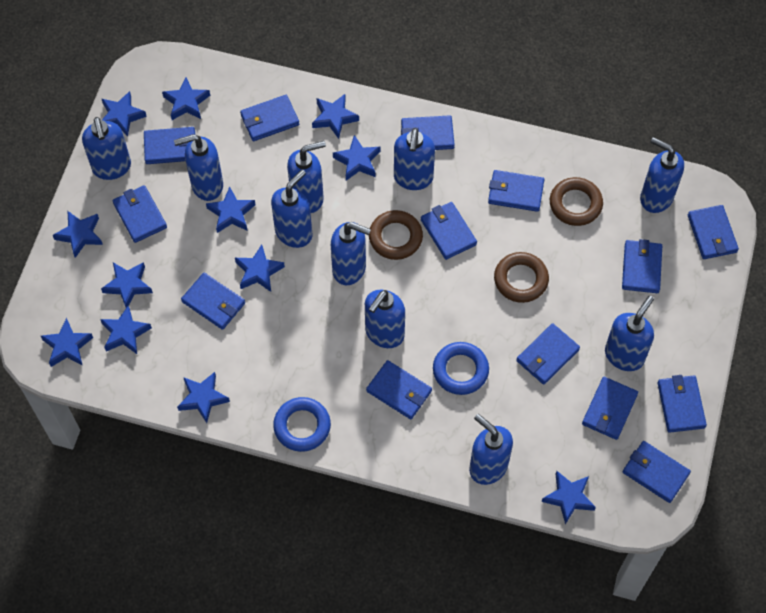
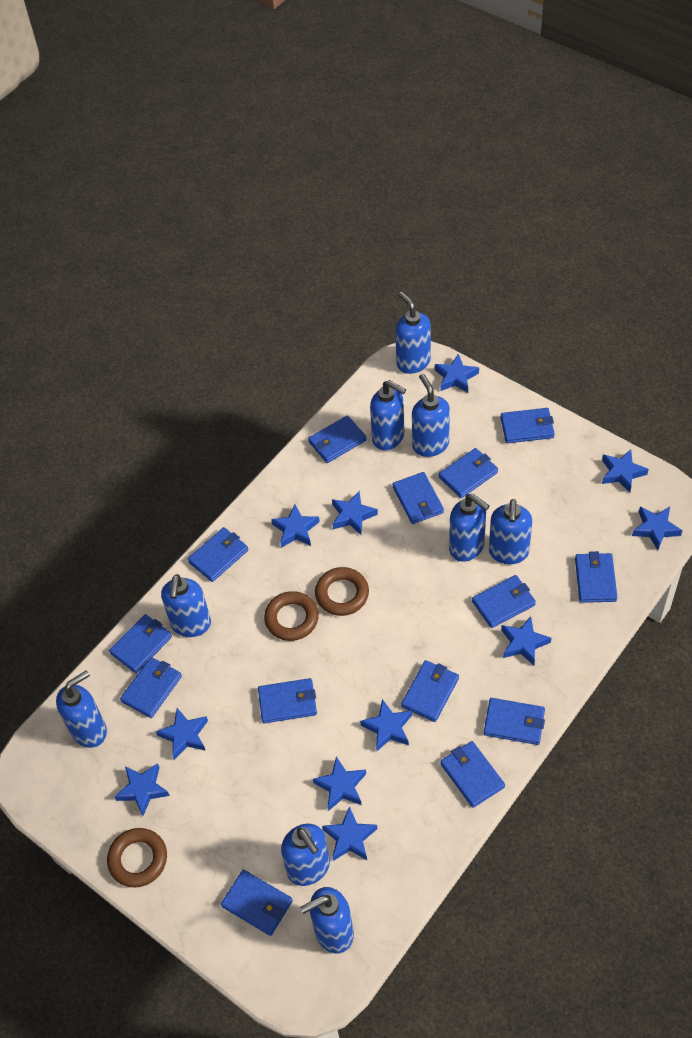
blue ring: [273,397,331,452] [433,342,489,395] = 2 -> none = 0
blue soap dispenser: [82,117,131,180] [174,134,223,201] [271,170,312,248] [287,141,326,213] [331,222,371,285] [365,290,405,348] [394,128,435,190] [469,414,513,485] [605,296,654,371] [640,137,684,213] = 10 -> [56,670,107,748] [161,574,211,637] [281,824,330,886] [300,887,354,954] [370,380,406,450] [395,292,431,374] [412,374,450,457] [449,494,489,562] [489,499,533,564] = 9
blue star: [41,318,93,367] [53,211,103,258] [100,305,152,354] [101,262,153,307] [102,91,147,137] [162,77,210,120] [177,372,230,423] [206,187,256,233] [235,244,285,292] [312,94,359,139] [333,135,380,181] [541,471,596,525] = 12 -> [114,763,170,816] [156,708,208,760] [271,504,320,548] [313,757,366,811] [322,806,377,861] [332,491,378,535] [360,699,412,751] [435,354,479,393] [501,616,551,666] [602,449,649,493] [632,507,683,550] = 11

